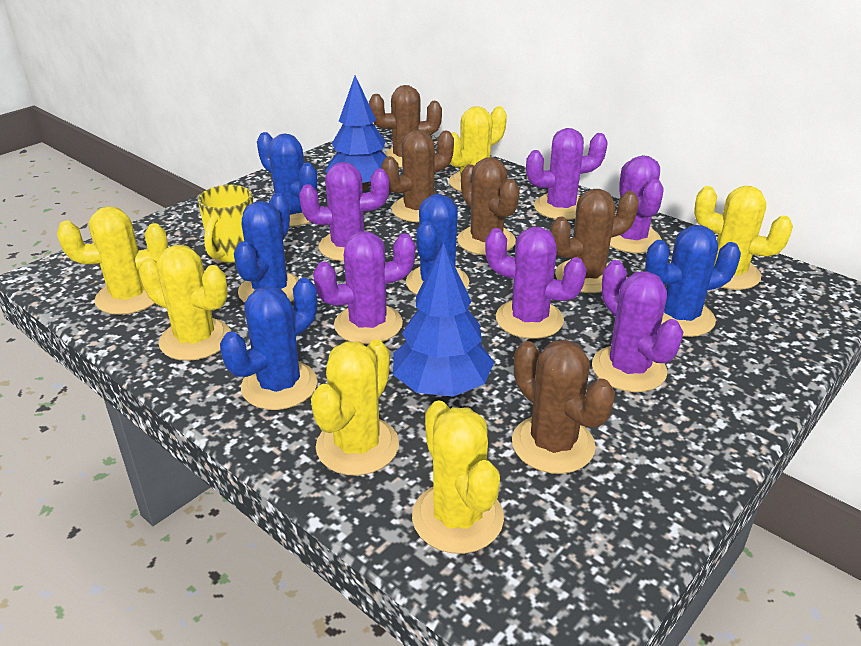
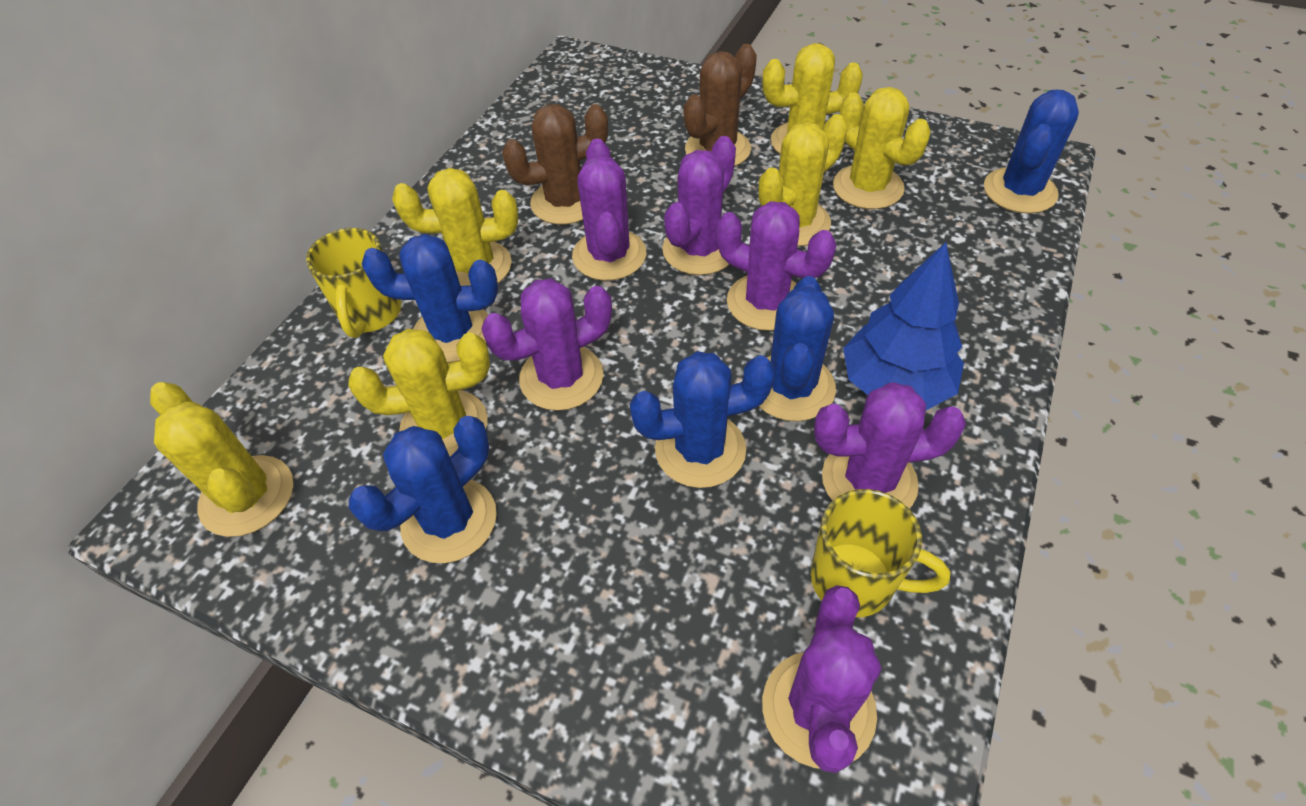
blue tree: [325,76,387,190] [393,243,494,397] = 2 -> [843,242,964,410] = 1
brown cactus: [369,85,442,168] [381,130,454,222] [457,157,520,255] [512,340,615,474] [550,189,639,293] = 5 -> [502,104,608,225] [684,44,757,166] = 2
yellow mug: [198,185,254,263] = 1 -> [306,228,401,338] [811,489,951,617] = 2

